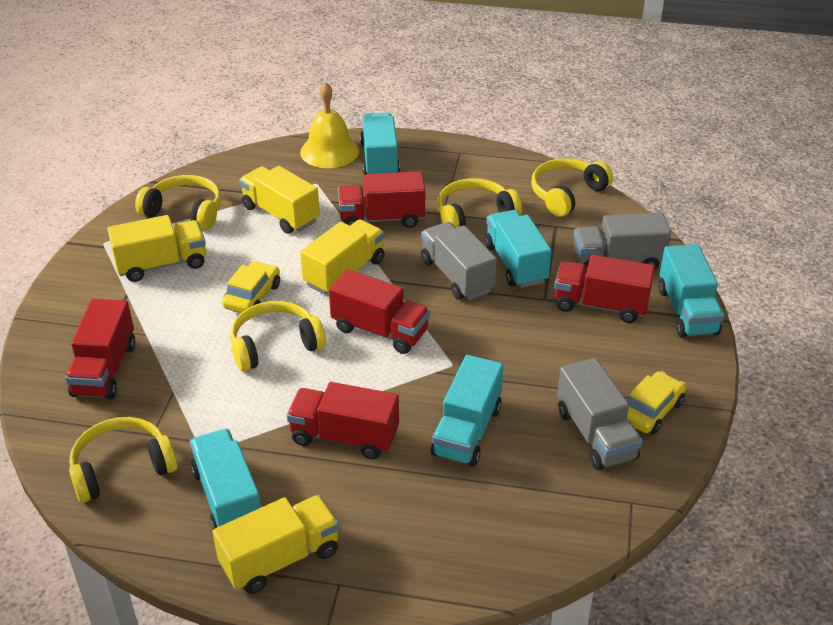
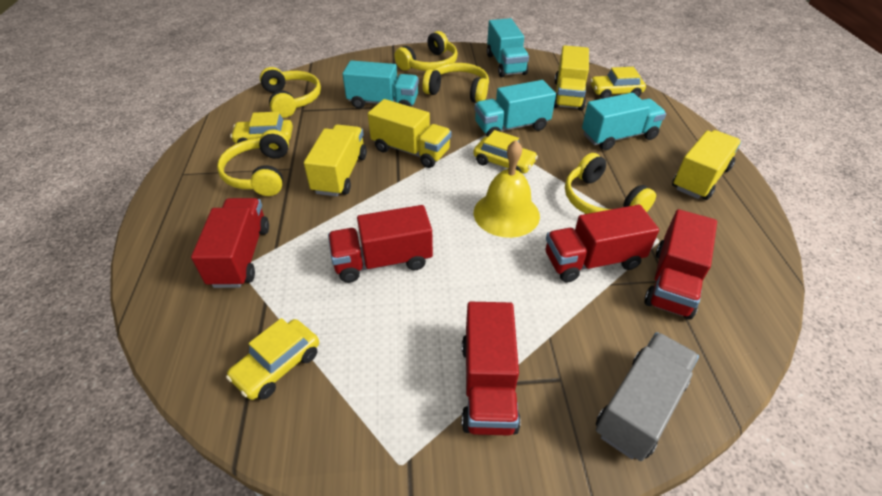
grey truck: [421,222,497,300] [557,358,643,470] [574,213,671,271] = 3 -> [596,332,699,461] = 1
turquoise truck: [190,429,262,529] [360,113,400,175] [431,355,503,467] [485,210,552,288] [658,244,724,338] = 5 -> [342,60,419,109] [474,80,556,137] [487,18,529,77] [582,93,666,150] = 4
yellow car: [222,261,280,313] [627,371,686,435] = 2 -> [226,318,319,400] [230,112,293,143] [473,130,538,174] [590,67,646,99] = 4

